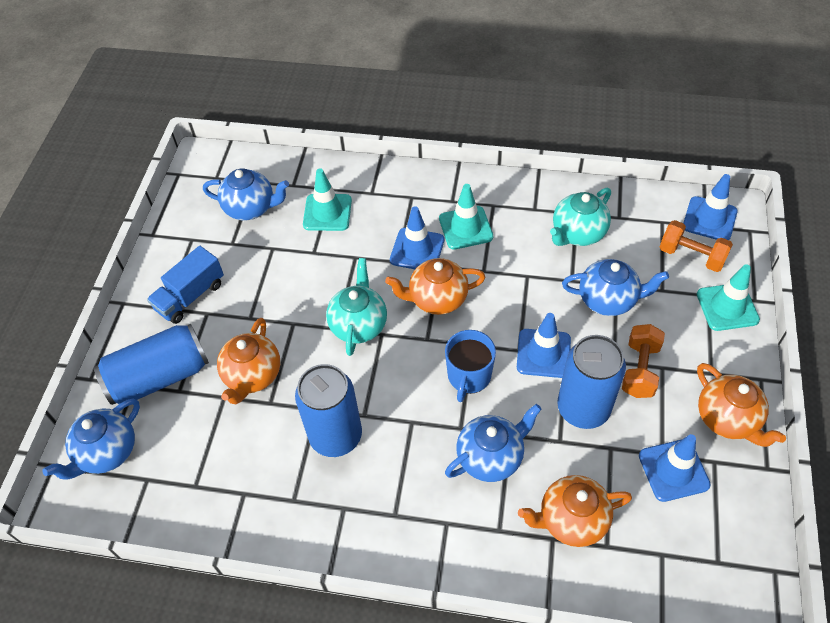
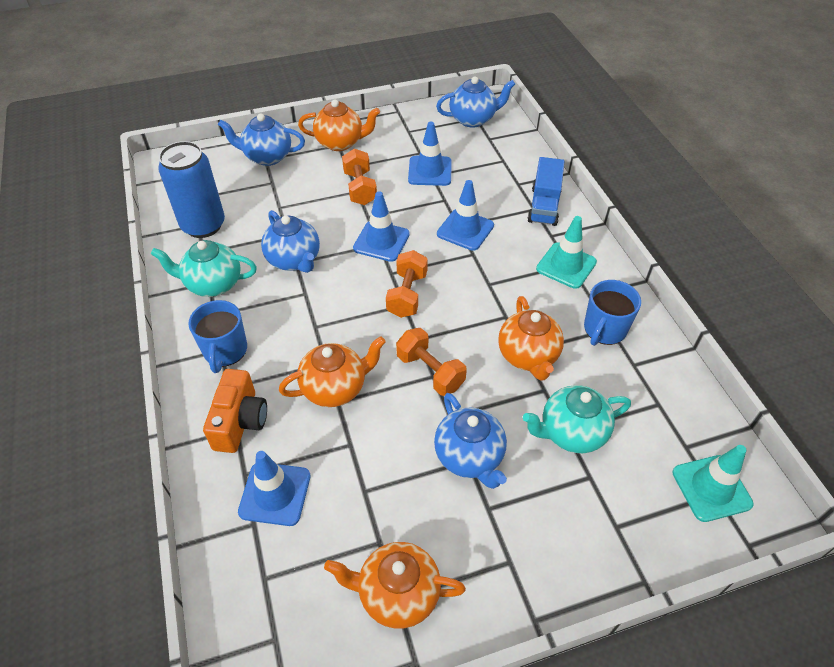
blue can: [94,324,209,405] [295,364,362,457] [557,335,626,429] = 3 -> [158,141,225,238] = 1
blue mug: [445,330,496,402] = 1 -> [188,300,247,373] [584,280,641,346] = 2
orange camera: none = 0 -> [203,369,267,453] = 1
orange dumbbell: [622,324,665,398] [659,220,733,272] = 2 -> [342,149,377,205] [386,250,428,318] [396,328,467,396] = 3
turquoise traffic cone: [303,168,352,231] [439,184,493,250] [697,264,760,331] = 3 -> [536,216,597,289] [672,445,753,522] = 2

